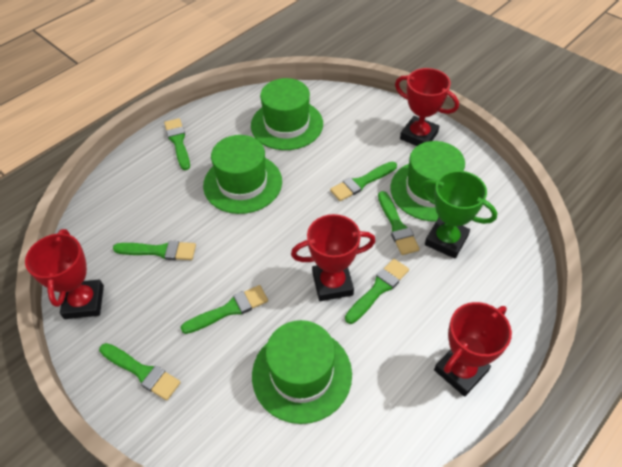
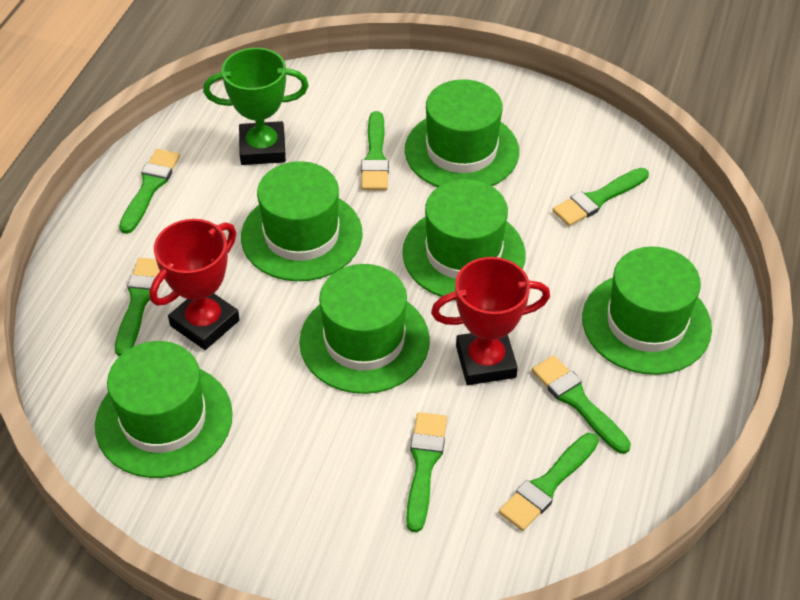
green hat: [203,135,282,214] [251,78,323,150] [252,320,352,424] [390,141,465,222] = 4 -> [95,341,233,478] [241,161,363,281] [299,264,430,394] [402,179,526,300] [405,79,519,187] [582,246,712,375] = 6
red trophy: [25,229,104,319] [291,214,376,301] [395,68,459,146] [434,302,512,397] = 4 -> [149,219,240,350] [431,257,550,385] = 2

